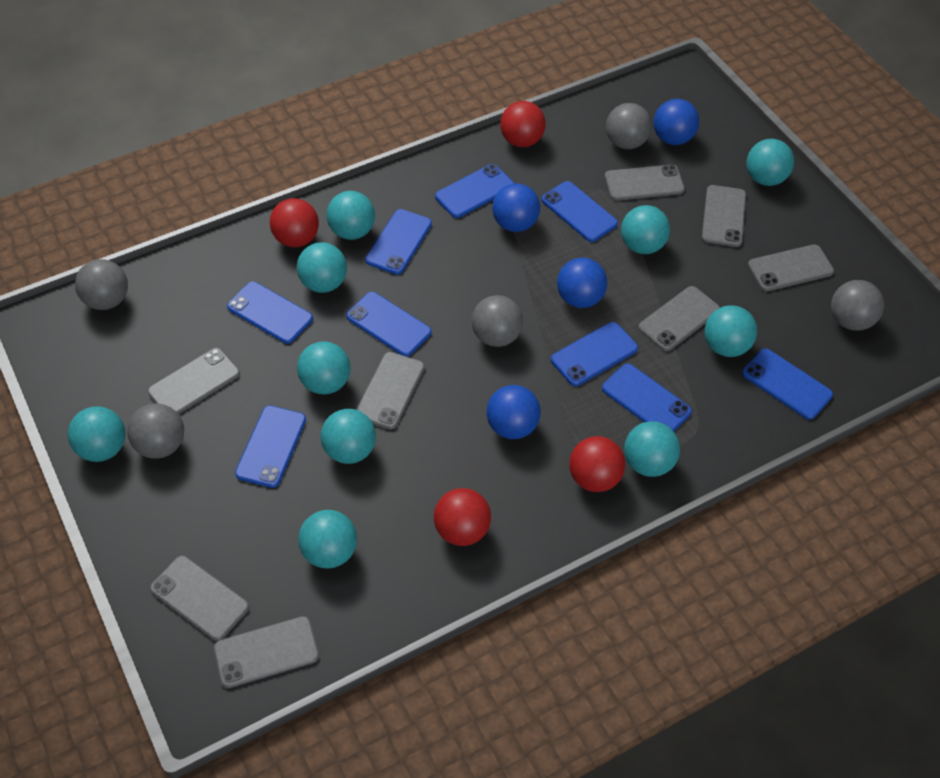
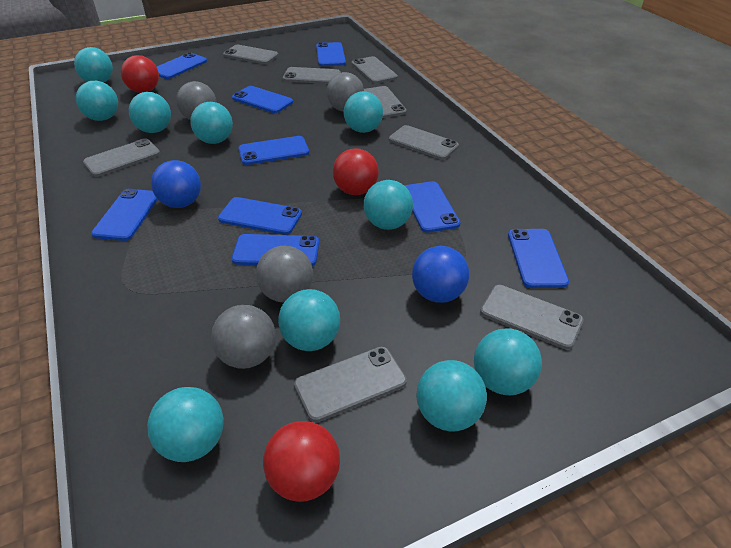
blue ball: [486,385,541,439] [492,183,540,232] [557,258,607,308] [653,99,699,145] = 4 -> [151,160,201,208] [412,246,469,303] = 2
grey ball: [75,259,128,310] [127,404,184,459] [472,295,523,347] [606,103,652,149] [831,280,884,331] = 5 -> [176,81,216,120] [211,305,276,369] [256,246,313,303] [327,72,364,112] = 4
red ball: [270,198,319,247] [434,488,491,546] [500,101,546,147] [569,436,625,492] = 4 -> [121,55,159,93] [263,421,340,502] [333,148,379,195] = 3

